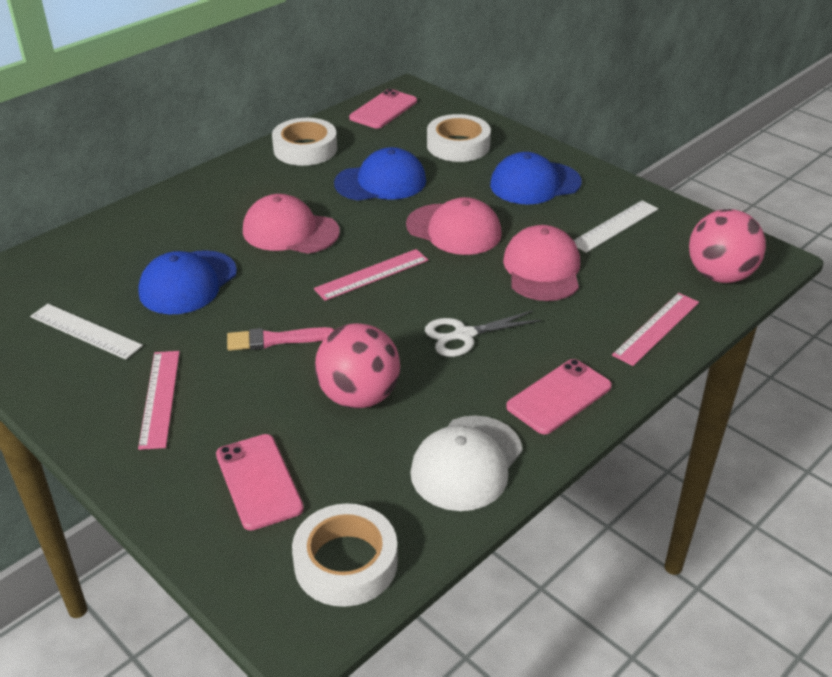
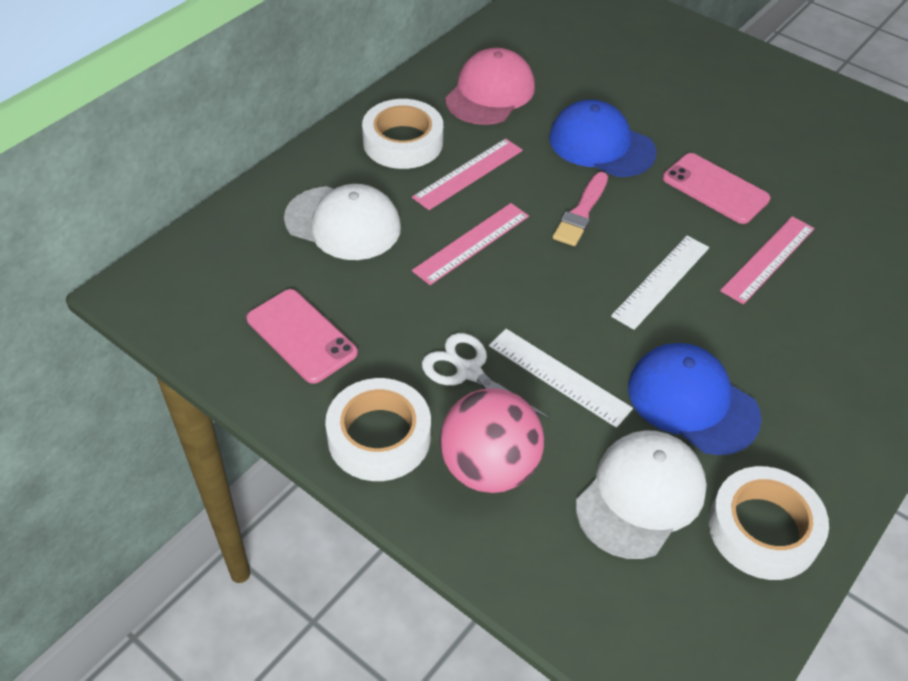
blue cap: [138,250,237,315] [334,147,426,201] [490,152,582,205] = 3 -> [549,100,657,177] [628,343,762,455] = 2
pink ball: [315,323,400,409] [689,209,766,283] = 2 -> [440,388,544,493] = 1
pink cap: [243,194,340,254] [406,197,502,255] [503,225,580,301] = 3 -> [445,48,535,125] = 1
pink phone: [216,434,304,531] [349,89,417,129] [506,359,612,435] = 3 -> [247,289,358,384] [663,153,770,224] = 2
white cap: [410,415,523,511] = 1 -> [284,184,401,260] [576,430,707,559] = 2

